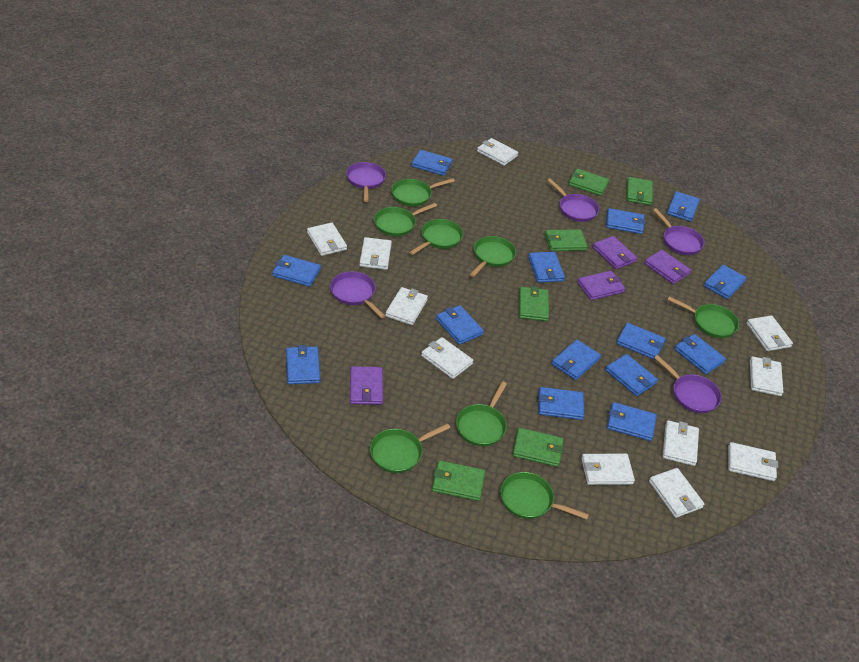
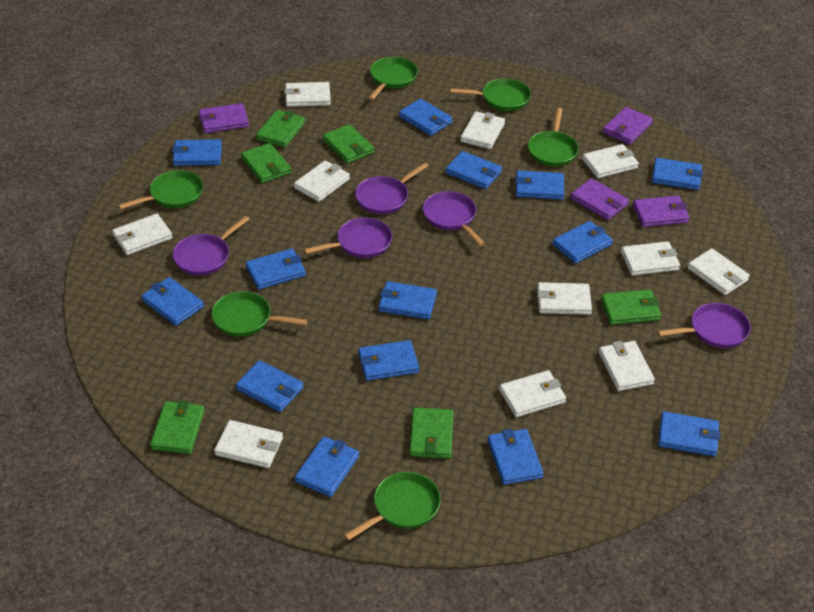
green pan: [370,423,450,473] [374,203,437,236] [391,178,455,206] [409,219,463,255] [456,381,507,446] [470,236,516,277] [500,472,589,519] [667,296,739,338] = 8 -> [118,170,203,210] [212,291,307,337] [344,472,441,541] [369,57,418,100] [450,78,531,111] [528,108,579,167] = 6

